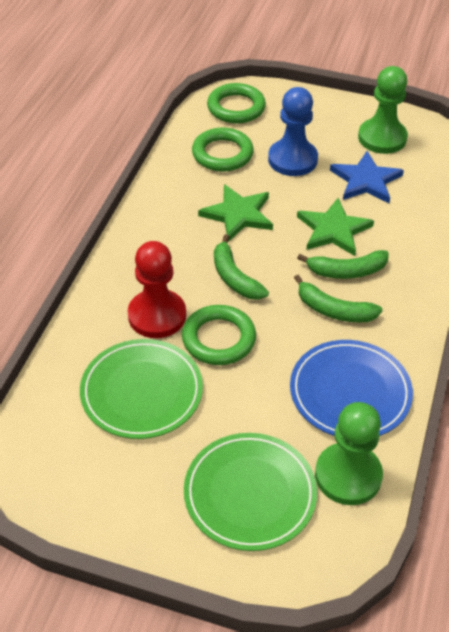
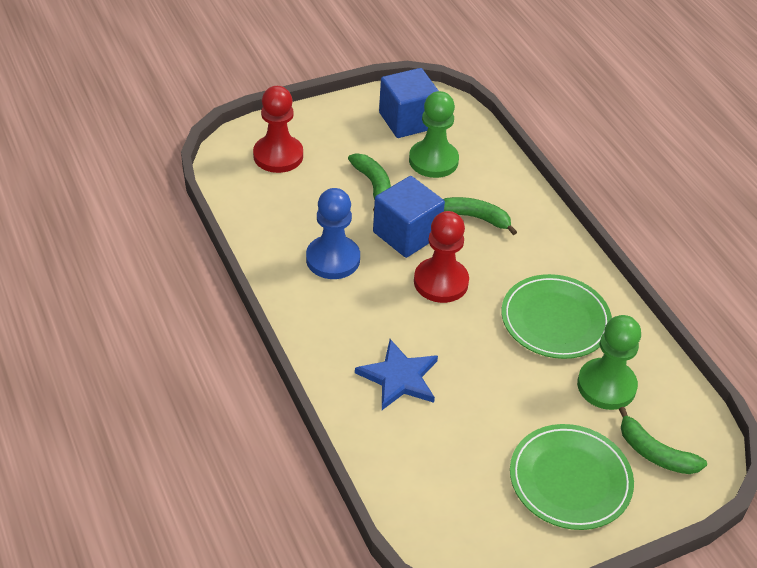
blue cube: none = 0 -> [373,176,445,258] [379,68,439,138] = 2
blue plate: [290,340,413,436] = 1 -> none = 0
green ring: [182,305,256,365] [192,128,254,172] [207,83,266,124] = 3 -> none = 0
green star: [198,184,273,242] [297,198,374,256] = 2 -> none = 0
red pawn: [128,241,186,338] = 1 -> [253,86,303,173] [414,211,469,303] = 2

